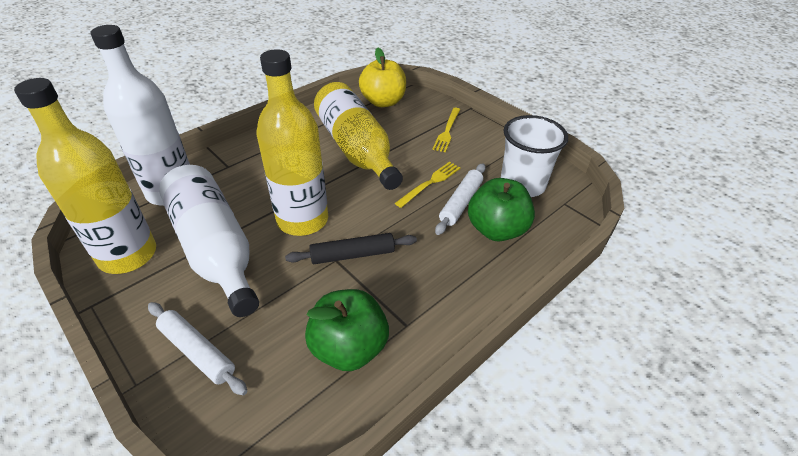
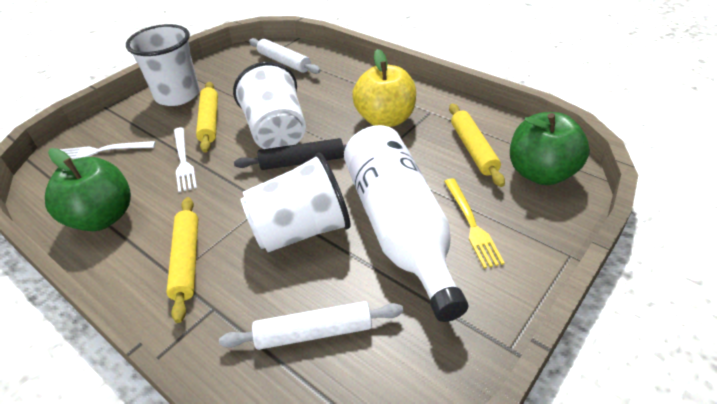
white bottle: [91,25,190,206] [159,165,259,317] = 2 -> [344,125,468,322] = 1
white cup: [501,115,568,197] = 1 -> [126,24,200,106] [233,62,306,149] [241,153,351,252] = 3
white fork: none = 0 -> [59,141,156,159] [174,127,197,192] = 2
yellow bottle: [14,78,156,274] [256,49,328,236] [314,82,403,190] = 3 -> none = 0
yellow fork: [395,162,460,208] [432,108,460,152] = 2 -> [444,178,505,269] = 1
yellow rolling pin: none = 0 -> [166,197,198,323] [196,82,218,153] [449,104,505,187] = 3

